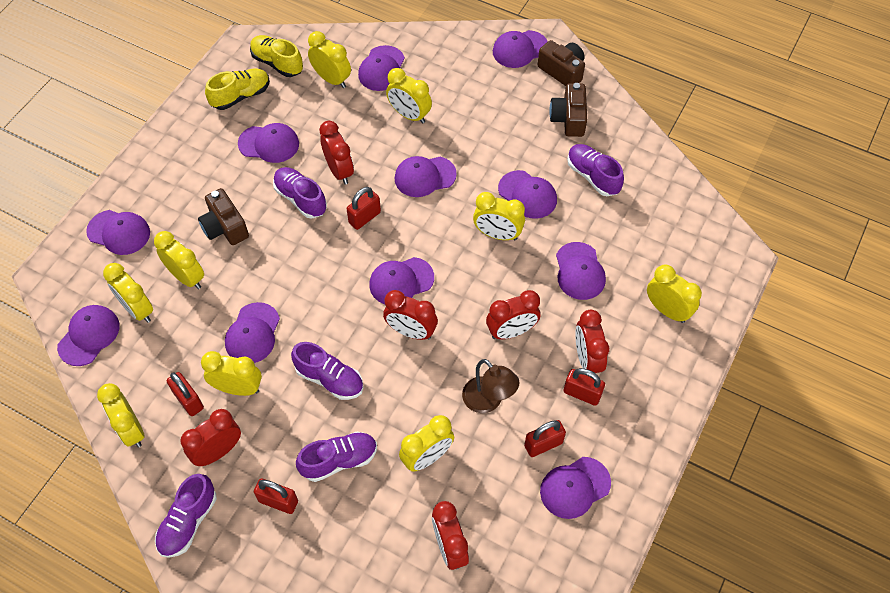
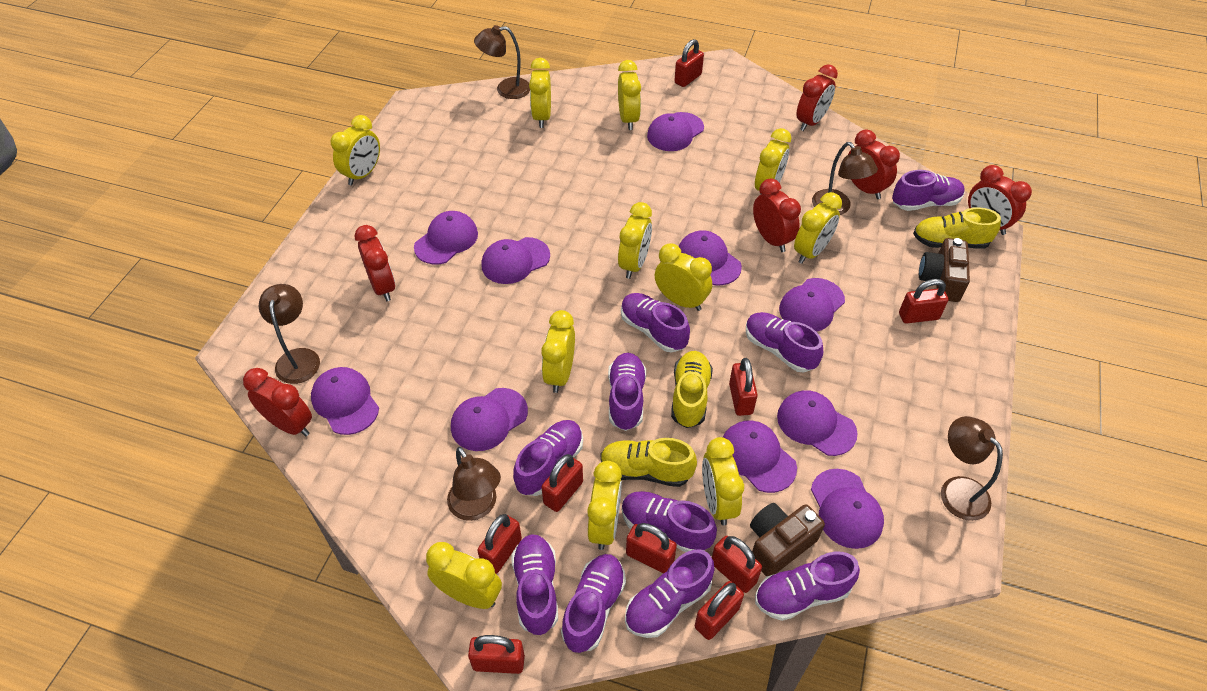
brown camera: [198,188,249,245] [538,40,585,86] [549,83,587,137] = 3 -> [750,503,825,577] [919,238,970,302] = 2
brown lamp: [462,359,519,413] = 1 -> [259,284,320,384] [447,447,501,521] [474,25,530,99] [812,142,878,215] [941,416,1003,521] = 5
purple cap: [57,305,120,366] [86,210,150,255] [225,302,280,363] [238,123,299,163] [358,45,405,91] [369,257,434,304] [394,156,457,197] [493,30,548,68] [498,170,557,219] [540,457,611,519] [556,242,606,300] = 11 -> [311,367,379,435] [414,211,478,264] [451,388,528,451] [481,237,550,284] [647,112,704,151] [678,230,742,285] [723,421,797,493] [777,390,858,456] [779,278,845,332] [811,469,884,549] = 10
purple shoe: [155,474,217,558] [273,167,327,218] [291,342,363,400] [296,432,377,482] [567,144,624,196] = 5 -> [511,534,558,635] [513,420,583,496] [561,554,626,653] [608,353,646,431] [621,293,690,352] [622,491,717,552] [625,549,715,638] [746,312,823,372] [755,552,860,621] [892,170,965,211] = 10
red padlock: [167,372,204,416] [254,478,298,514] [347,187,381,230] [524,420,566,457] [564,368,605,406] = 5 -> [468,635,525,674] [477,514,522,574] [541,454,583,512] [626,523,677,573] [674,39,704,87] [695,581,744,640] [712,536,762,593] [729,358,758,416] [899,279,949,324] = 9
yellow clock: [97,383,145,448] [103,263,153,323] [154,231,204,289] [201,351,262,396] [308,31,351,88] [386,68,432,124] [399,415,454,472] [473,192,525,240] [647,264,702,323] = 9 -> [331,115,380,185] [426,542,502,609] [529,58,551,128] [541,310,575,393] [587,461,622,550] [618,60,641,130] [618,202,652,279] [655,243,712,311] [702,437,744,525] [755,128,791,195] [794,192,842,264] = 11
yellow shoe: [205,68,270,110] [250,35,303,77] = 2 -> [601,438,697,487] [671,351,713,428] [913,207,1001,249] = 3

